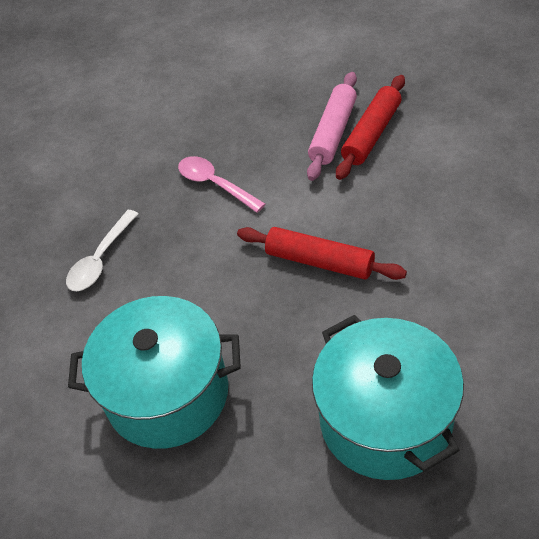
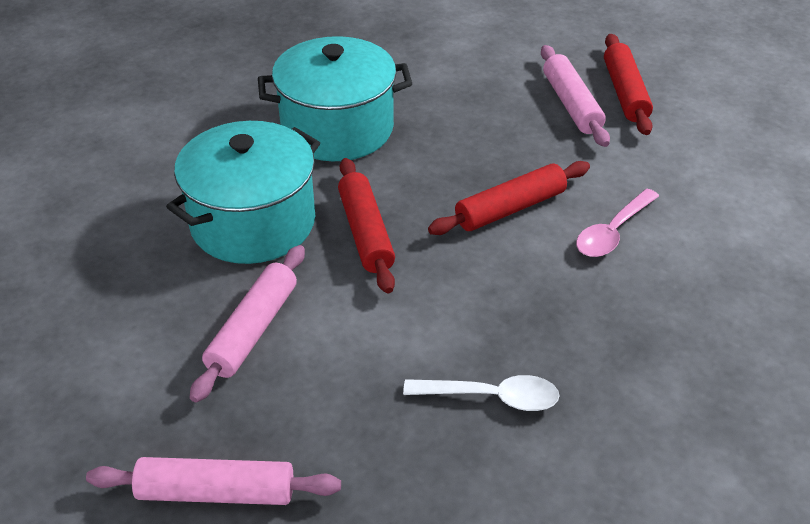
pink rolling pin: [307,72,357,181] = 1 -> [86,457,341,505] [190,245,305,402] [541,45,610,147] = 3
red rolling pin: [237,227,407,280] [336,75,405,180] = 2 -> [338,158,395,293] [428,161,590,235] [604,34,653,135] = 3

